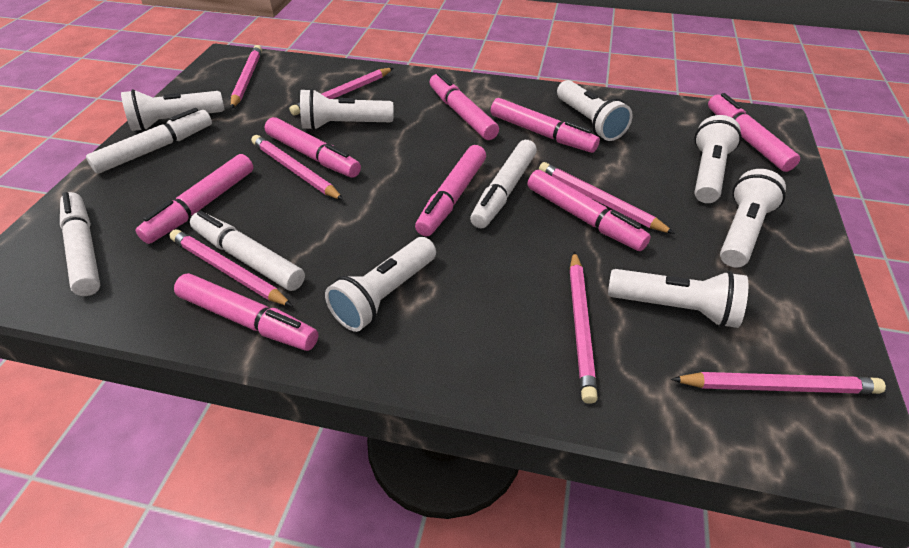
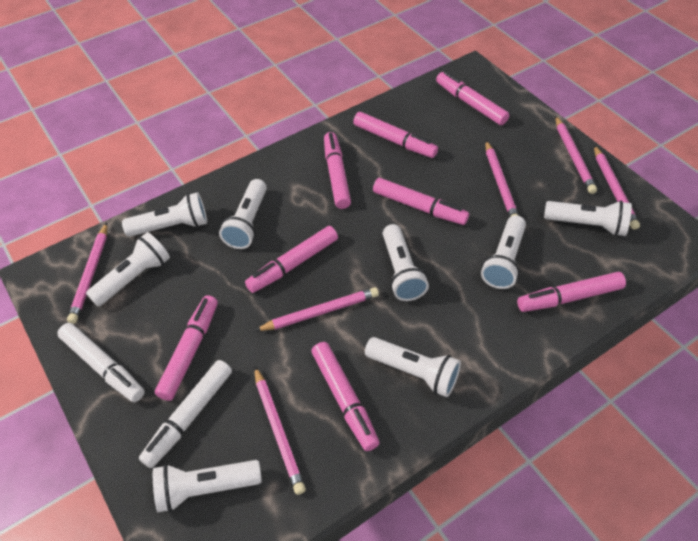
pink pencil: [169,229,293,307] [231,45,262,109] [251,135,344,200] [289,68,393,116] [539,162,675,234] [570,251,598,404] [670,372,886,394] = 7 -> [67,223,107,324] [254,367,306,495] [255,287,379,331] [485,141,519,217] [555,116,597,194] [594,145,640,230] = 6
white flashlight: [121,89,224,131] [300,88,394,130] [325,237,436,332] [557,80,633,141] [608,269,748,328] [694,115,741,203] [720,169,786,267] = 7 -> [86,232,170,307] [122,192,207,237] [153,460,262,513] [219,179,267,249] [365,337,461,397] [383,224,429,301] [481,215,526,289] [544,201,632,236] = 8
white marker: [60,192,100,296] [86,108,212,174] [190,211,305,291] [470,140,537,229] = 4 -> [57,323,145,402] [139,360,232,468] = 2

